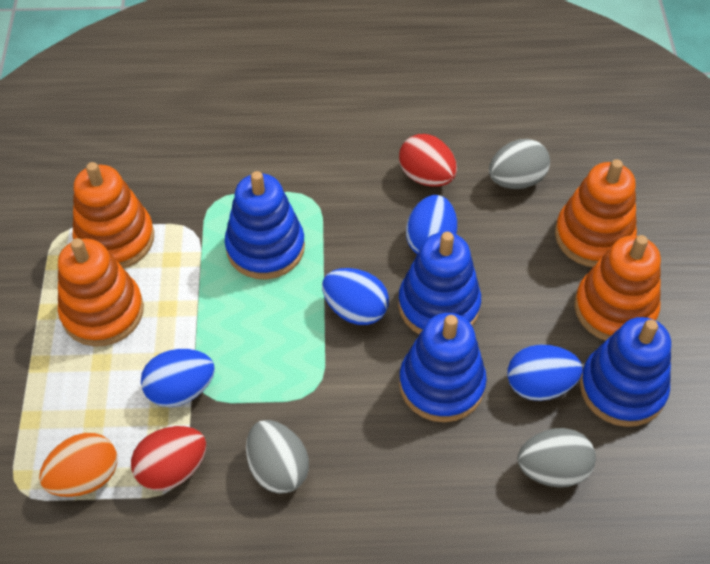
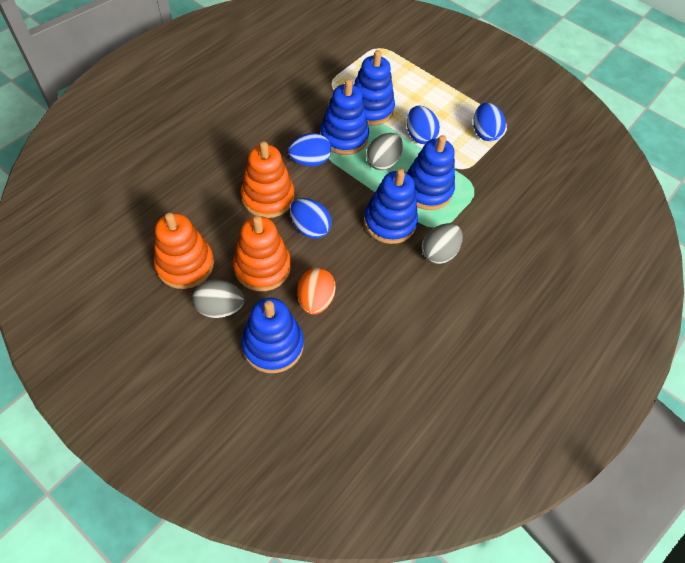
blue stacking toy: [224,171,305,280] [398,232,481,334] [399,313,487,422] [580,317,671,427] = 4 -> [241,298,304,373] [320,79,369,155] [354,50,395,126] [364,169,418,244] [407,135,455,210] = 5
orange stacking toy: [58,238,144,347] [73,162,154,269] [555,159,637,267] [574,235,661,341] = 4 -> [154,213,214,289] [233,216,291,291] [241,141,294,218] = 3
red egg: [131,426,206,491] [399,134,457,187] = 2 -> none = 0

